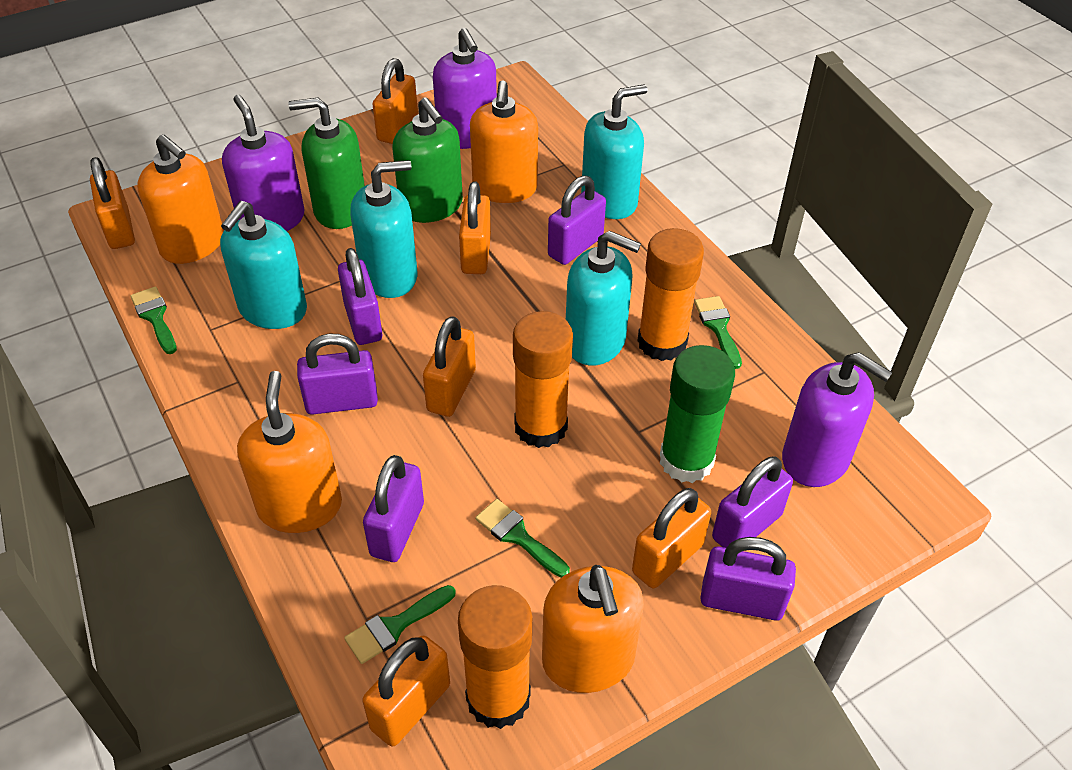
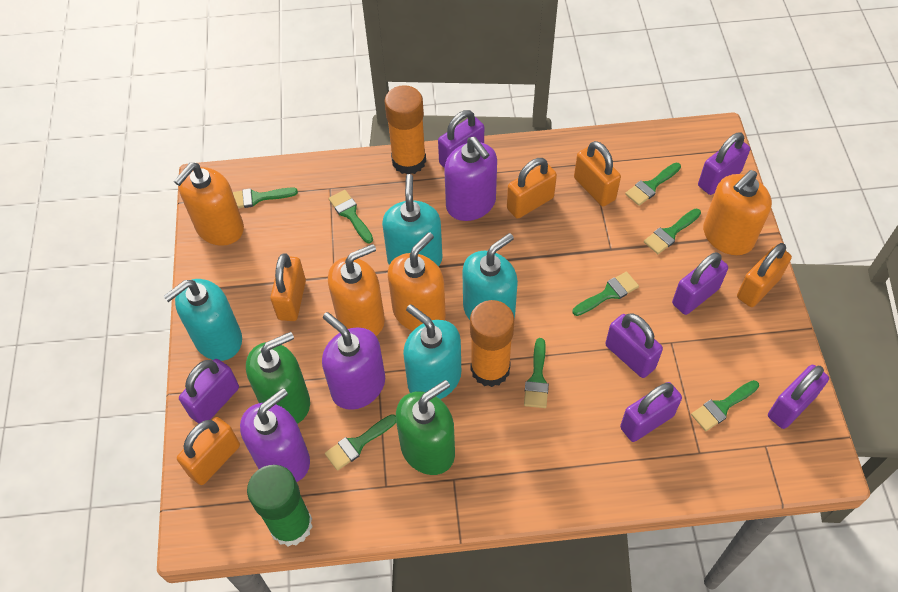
green brush: [130,286,177,354] [344,585,456,664] [475,499,570,578] [694,296,742,369] = 4 -> [233,187,298,208] [325,414,396,471] [329,190,373,243] [524,338,549,408] [572,272,639,316] [625,163,681,206] [644,208,701,254] [691,380,759,431] = 8
orange glue stick: [458,585,532,729] [513,311,573,448] [637,228,704,361] = 3 -> [384,85,426,174] [470,300,514,387] = 2
orange padlock: [90,157,135,249] [362,636,450,746] [373,58,418,144] [423,316,476,417] [459,181,491,274] [632,488,711,589] = 6 -> [177,417,240,485] [270,253,306,321] [507,158,557,219] [574,141,621,206] [737,243,792,307] = 5
purple padlock: [297,334,378,415] [338,248,382,345] [363,455,424,562] [548,176,606,265] [700,537,796,621] [712,456,793,548] = 6 -> [179,359,239,424] [438,110,484,168] [605,314,663,378] [620,382,682,442] [672,252,728,315] [698,132,750,195] [768,365,829,429] = 7

